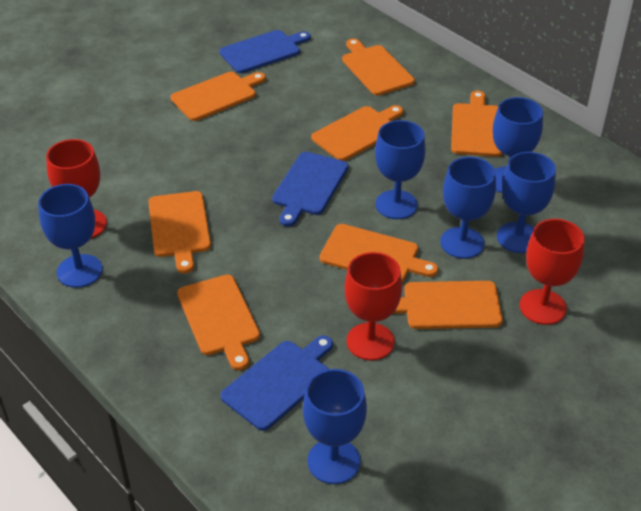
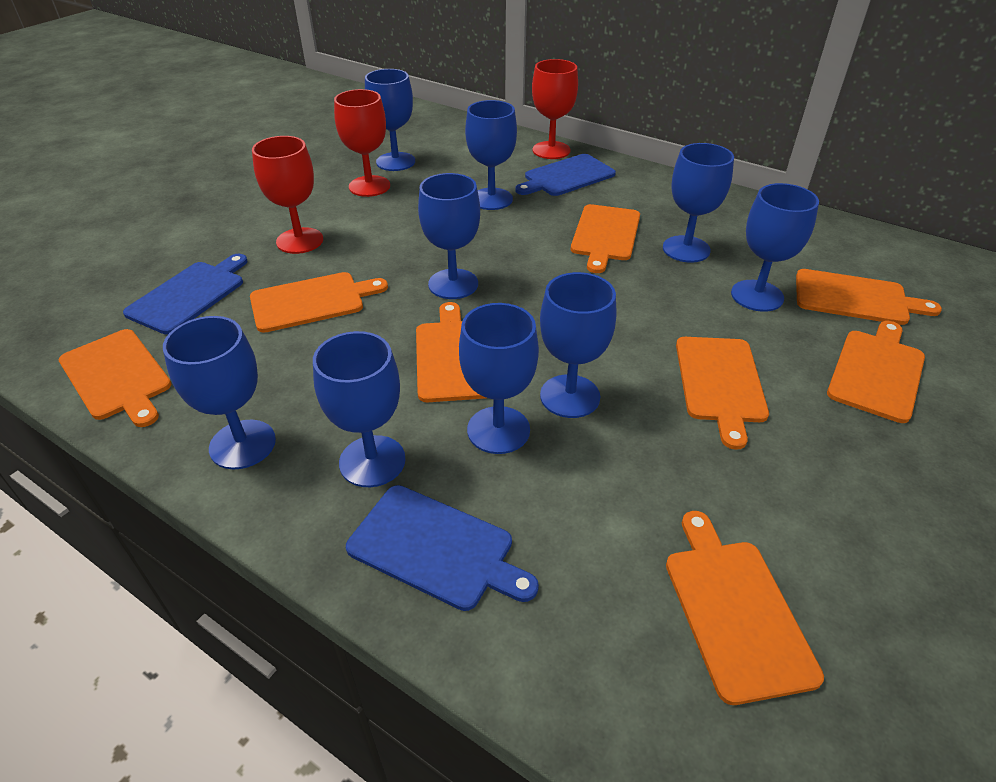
blue goblet: [38,184,103,288] [303,369,367,484] [375,120,426,219] [440,157,496,259] [493,97,543,193] [497,152,556,253] = 6 -> [163,316,276,469] [313,331,406,487] [365,69,415,171] [418,173,480,299] [459,303,539,454] [465,100,517,210] [540,272,616,418] [663,143,734,263] [731,183,819,312] = 9

